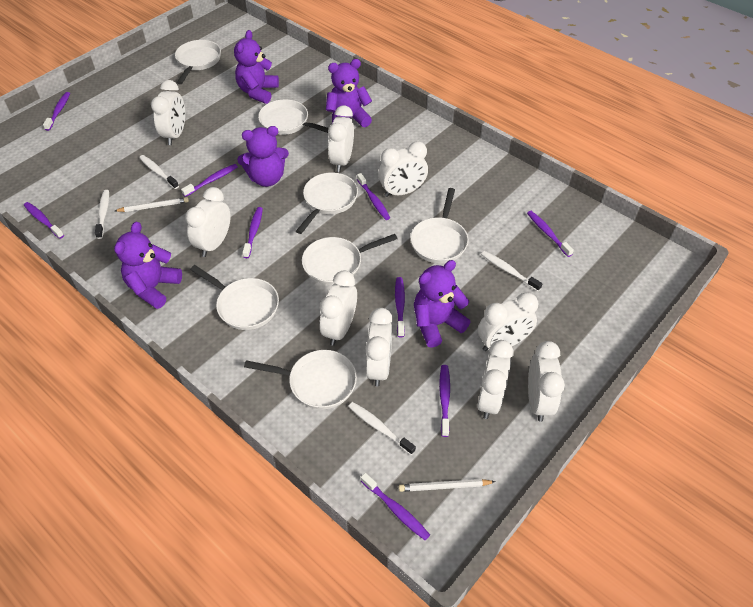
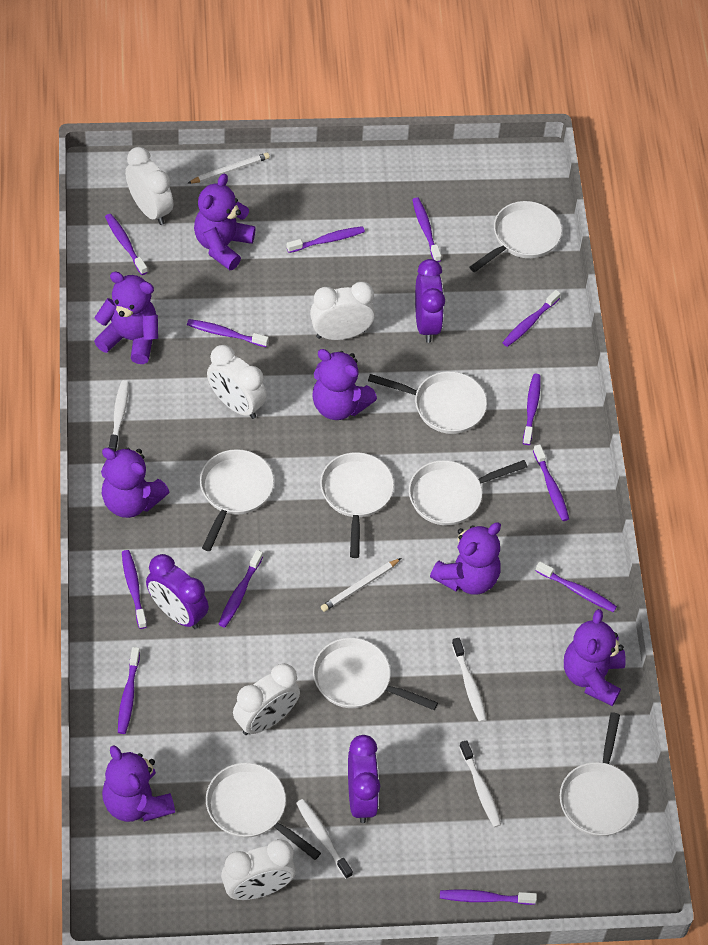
purple clock: none = 0 -> [146,554,209,629] [348,735,380,823] [415,259,445,343] = 3
purple teddy bear: [114,222,182,309] [234,30,279,104] [237,126,289,187] [326,59,372,127] [414,260,470,348] = 5 -> [94,272,158,364] [101,447,169,518] [102,745,175,822] [194,174,256,270] [312,349,377,420] [430,522,501,595] [564,609,626,706] = 7
purple toothbrush: [24,202,64,239] [43,92,70,131] [181,164,238,197] [242,207,263,258] [357,173,390,220] [361,473,430,540] [395,277,405,337] [439,365,450,437] [527,211,574,257] = 9 -> [105,214,147,275] [118,647,140,734] [122,550,147,629] [187,319,269,347] [218,550,263,628] [287,226,365,253] [412,197,441,262] [440,890,537,905] [502,290,561,347] [523,374,541,445] [533,444,569,521] [536,561,617,612] = 12
white clock: [151,80,185,145] [185,187,230,257] [320,270,357,346] [328,105,354,172] [365,308,393,386] [378,141,428,197] [477,340,514,419] [478,292,538,351] [528,341,565,422] = 9 -> [125,147,173,225] [207,345,267,419] [221,839,296,900] [233,663,300,735] [310,282,375,340] = 5
white pan: [175,40,221,84] [190,265,279,330] [244,350,357,409] [258,99,329,135] [296,173,358,234] [302,234,398,285] [410,188,469,263] = 7 -> [200,449,274,551] [206,763,321,860] [313,638,438,710] [320,452,394,558] [368,371,487,434] [409,460,527,525] [469,201,562,272] [560,712,639,836] = 8

